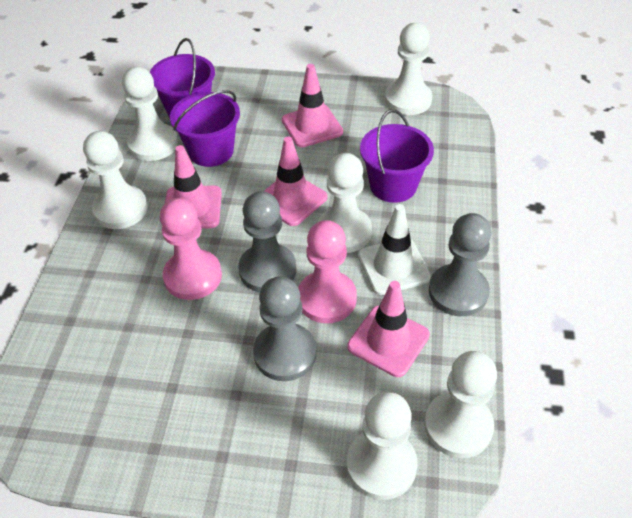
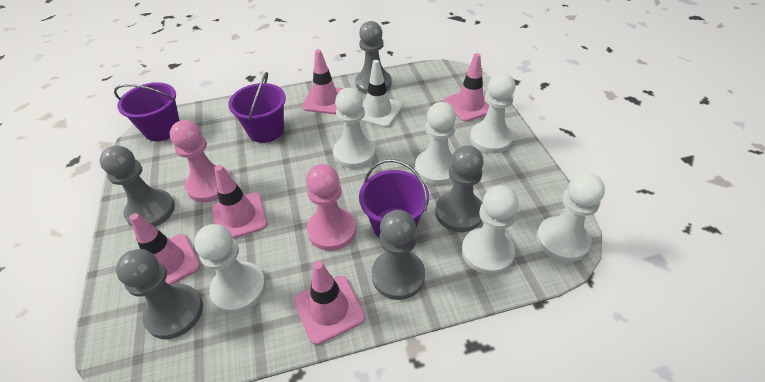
grey pawn: [239,191,296,293] [253,276,317,381] [429,213,492,316] = 3 -> [100,146,175,227] [116,249,203,339] [355,21,392,94] [372,210,425,300] [435,146,484,232] = 5
pink traffic cone: [165,145,222,229] [263,137,327,226] [282,64,343,147] [347,281,430,377] = 4 -> [129,213,200,285] [212,165,268,239] [294,261,365,345] [302,49,344,114] [445,53,490,122] = 5

